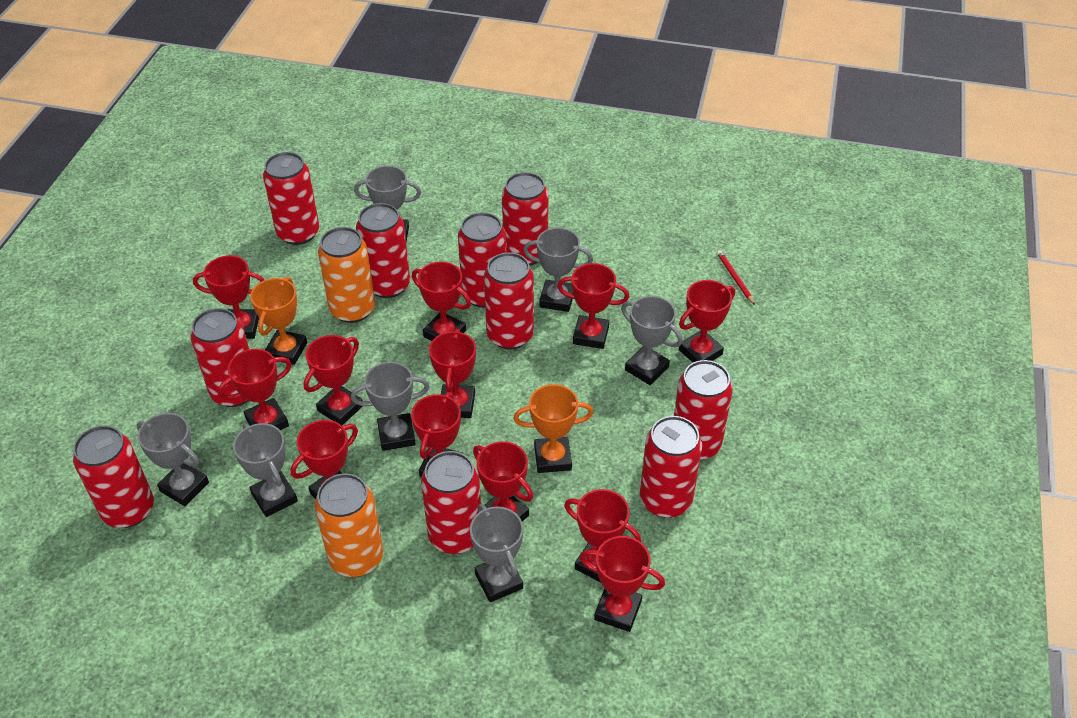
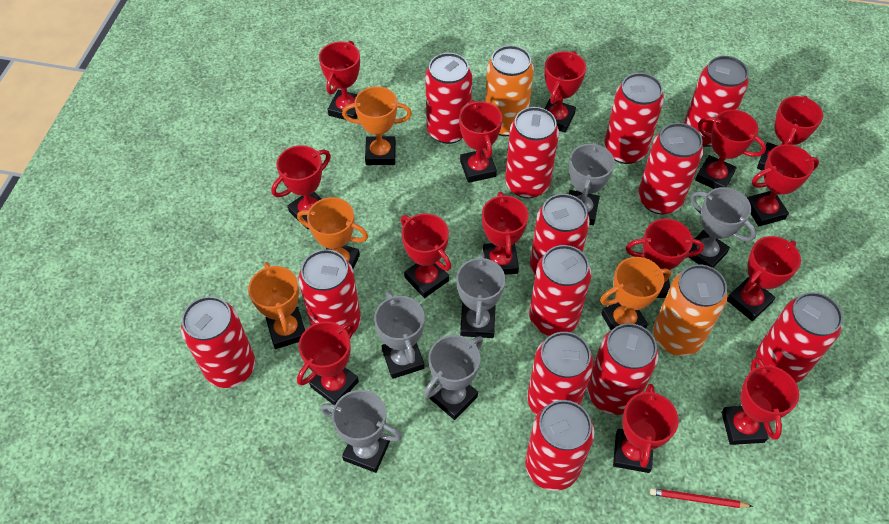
grey trophy: [137,413,209,506] [233,423,298,517] [351,362,430,451] [354,166,421,242] [470,504,523,602] [523,228,593,312] [621,296,683,385] = 7 -> [321,390,402,473] [374,291,425,379] [424,335,483,420] [456,252,505,338] [569,141,615,225] [689,187,756,268] = 6
orange trophy: [250,277,307,365] [513,384,593,473] = 2 -> [248,262,305,349] [297,197,368,269] [342,86,412,165] [600,257,671,330] = 4
red can: [73,426,154,528] [191,308,249,407] [263,152,319,245] [356,203,410,298] [421,451,481,554] [458,212,507,308] [484,252,534,349] [502,172,549,266] [640,416,702,518] [674,360,733,461] = 10 -> [181,296,255,388] [298,249,361,333] [425,53,472,144] [505,107,559,198] [525,400,594,491] [527,332,593,415] [529,245,591,336] [530,194,590,276] [587,323,659,415] [604,73,664,164] [638,123,703,214] [684,56,749,147] [756,292,843,383] = 13
red trophy: [193,255,264,339] [218,349,292,430] [291,420,358,499] [304,335,363,425] [411,392,463,477] [412,262,471,341] [429,329,476,418] [473,441,533,521] [557,263,629,349] [564,489,641,582] [580,536,665,632] [679,280,735,362] = 12 -> [271,145,331,229] [297,321,359,405] [319,41,360,120] [401,213,451,298] [459,100,502,183] [482,192,529,275] [544,51,586,133] [613,384,679,473] [626,219,704,298] [695,110,766,189] [721,357,799,445] [727,236,801,321] [747,144,819,226] [757,96,823,171] = 14

